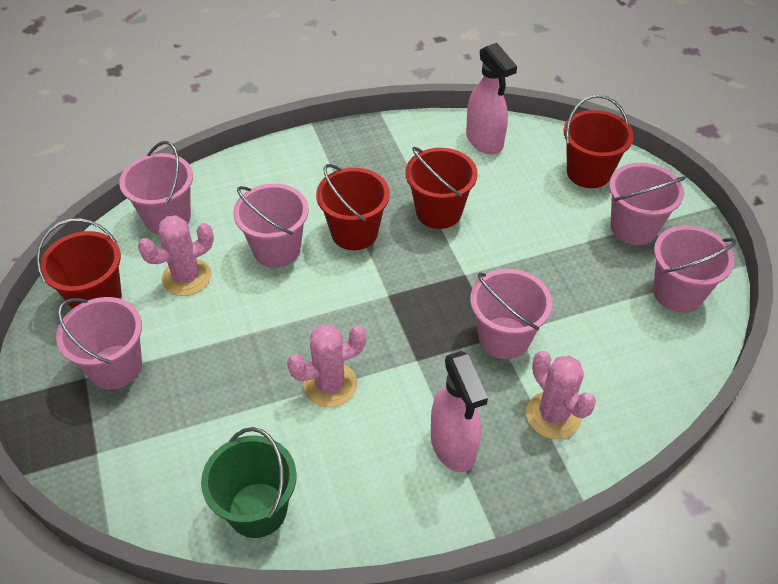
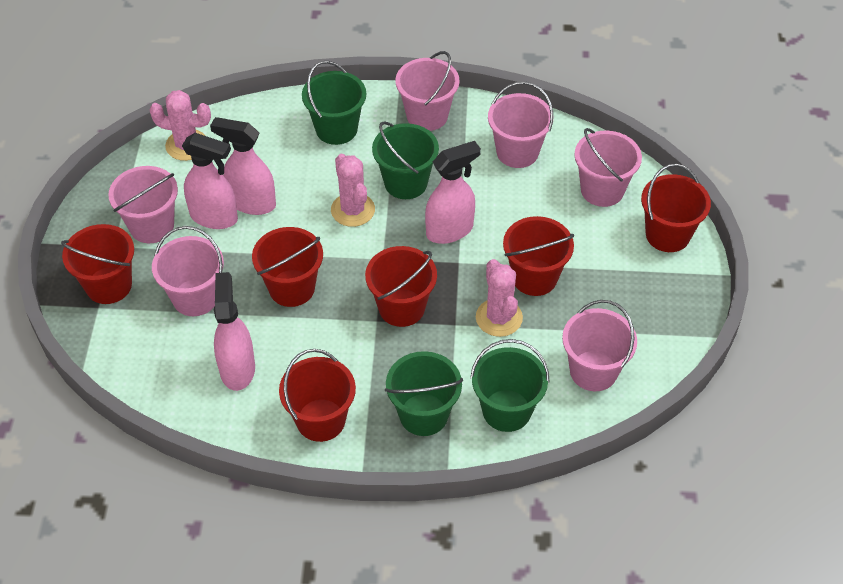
green bucket: [201,427,297,538] = 1 -> [302,61,366,145] [372,121,439,199] [385,351,463,436] [470,339,549,432] = 4
pink spray bottle: [431,351,488,472] [466,43,517,154] = 2 -> [182,133,238,229] [210,117,276,215] [214,272,255,391] [425,141,481,244] = 4
red bucket: [36,218,122,309] [316,164,390,250] [405,147,478,229] [564,95,634,188] = 4 -> [61,224,134,304] [252,227,323,307] [279,349,356,442] [365,246,437,327] [503,216,574,296] [641,164,711,252] = 6

